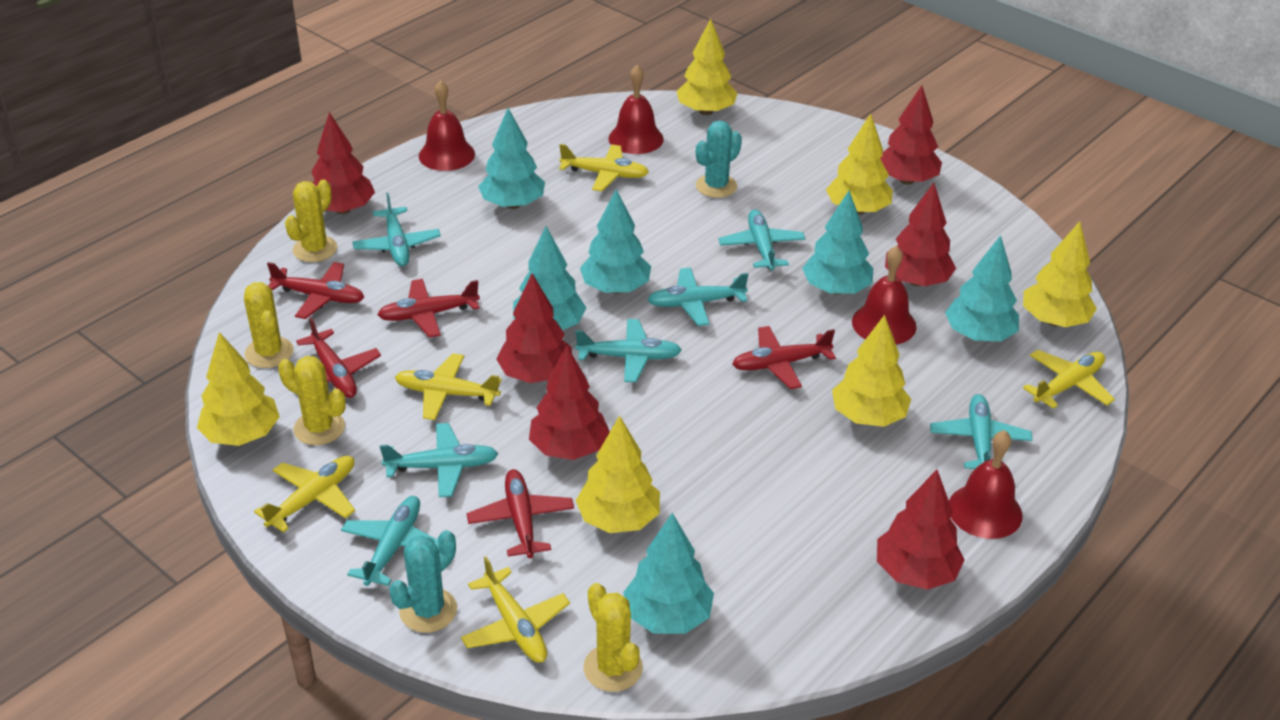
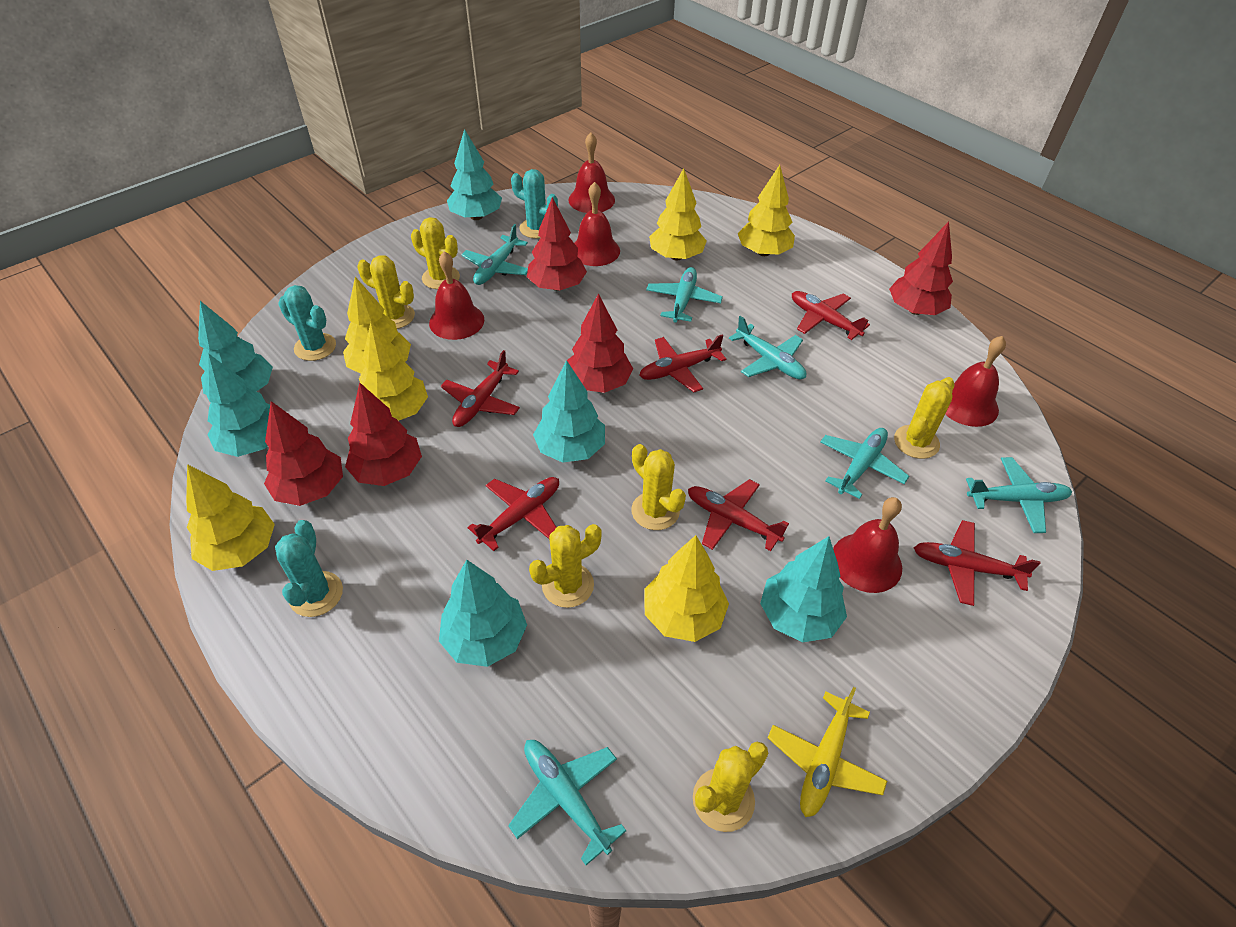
red bell: [419,80,475,171] [609,65,664,154] [852,245,917,345] [949,430,1023,539] = 4 -> [429,251,484,340] [568,133,615,213] [574,182,620,266] [833,497,902,593] [945,336,1006,427] = 5
red plane: [267,262,364,319] [296,317,381,398] [377,279,480,338] [467,469,574,558] [732,326,836,389] = 5 -> [441,350,520,427] [468,477,559,551] [639,334,726,392] [688,479,789,551] [792,291,870,340] [914,520,1041,606] = 6
red tree: [311,112,375,214] [496,274,572,383] [529,346,610,460] [877,469,965,590] [880,85,942,185] [885,183,956,286] = 6 -> [264,401,343,506] [345,382,422,486] [527,197,587,291] [567,293,633,393] [889,221,953,315] = 5
turquoise cactus: [389,530,457,633] [696,120,742,198] = 2 -> [275,520,343,617] [278,285,336,361] [511,169,558,239] = 3
turquoise plane: [341,496,438,586] [352,193,441,267] [380,423,498,497] [575,319,682,382] [647,268,749,326] [718,209,805,271] [930,394,1033,469] = 7 -> [461,224,528,285] [508,740,626,865] [646,267,723,323] [729,316,806,379] [820,428,909,499] [966,457,1072,533] = 6
yellow cactus: [244,282,294,368] [278,356,346,445] [285,180,337,262] [583,583,643,692] = 4 -> [357,255,415,329] [411,217,460,289] [529,524,602,608] [631,444,686,530] [693,742,768,832] [894,377,954,459] = 6
yellow plane: [254,456,355,532] [395,353,502,420] [461,556,570,663] [559,144,649,191] [1023,350,1115,409] = 5 -> [768,687,887,817] = 1

